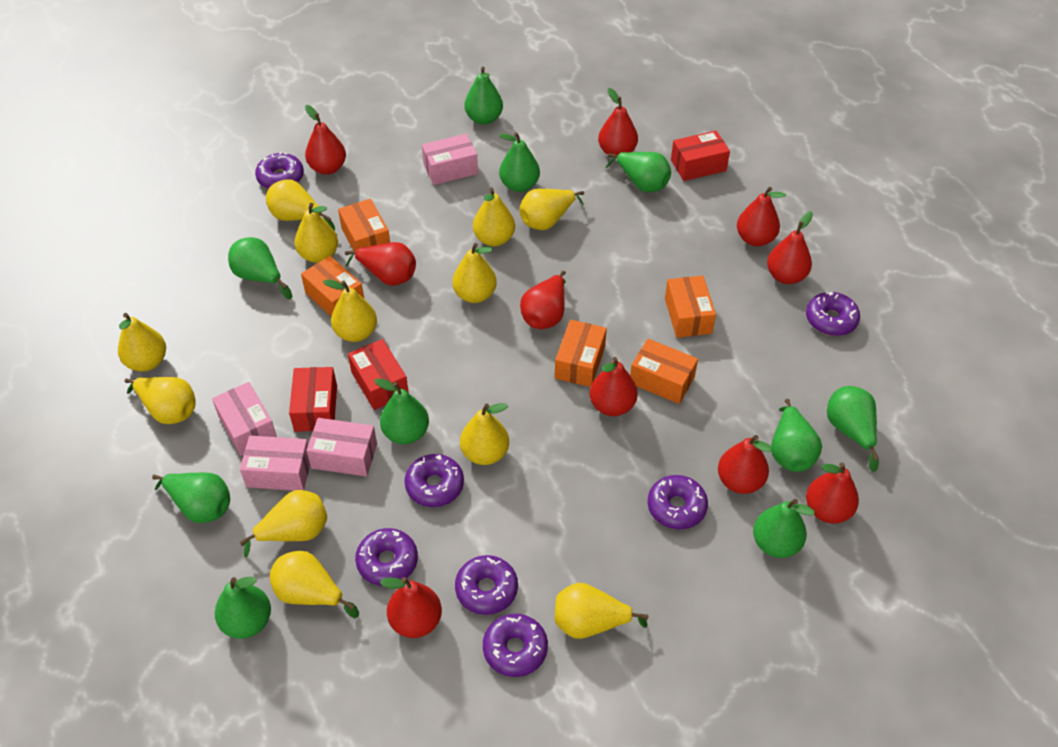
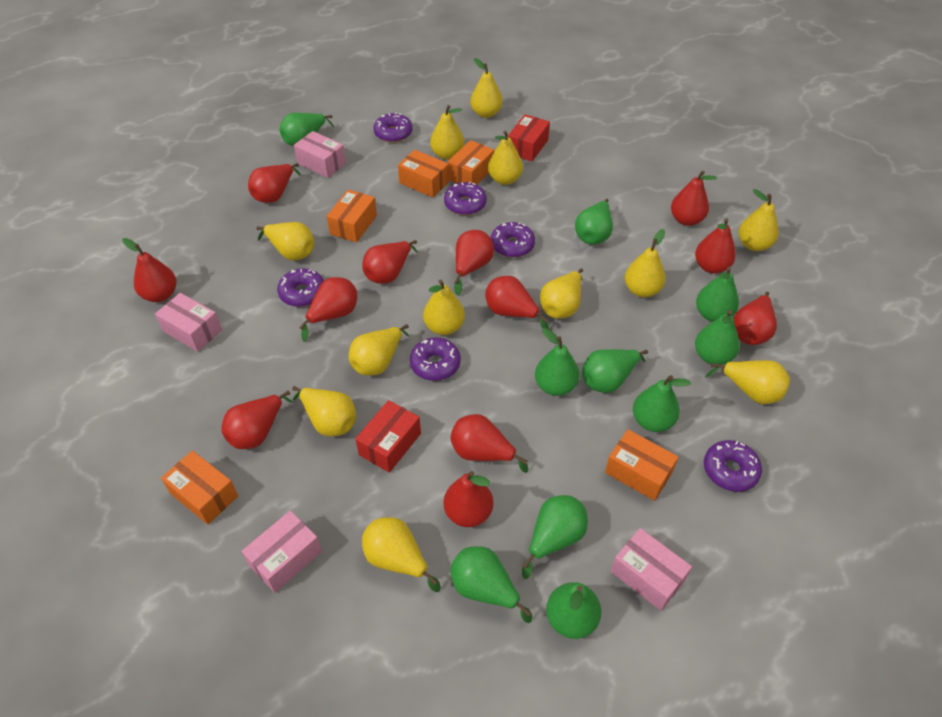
purple donut: [255,152,304,189] [355,528,418,586] [405,454,464,507] [455,555,518,615] [483,614,548,677] [648,475,708,529] [806,292,860,336] = 7 -> [277,268,324,307] [373,112,413,143] [410,338,461,381] [444,182,487,215] [491,222,535,258] [704,440,762,492] = 6
red box: [289,367,337,432] [348,339,409,410] [671,131,730,181] = 3 -> [355,400,421,473] [508,114,550,161] = 2
red pear: [305,105,346,175] [345,242,416,286] [380,577,442,638] [520,271,566,329] [590,357,638,416] [598,88,638,158] [718,435,772,494] [737,187,786,246] [767,211,813,284] [806,462,859,523] = 10 -> [122,238,176,302] [222,391,293,449] [248,163,301,203] [299,277,357,342] [362,240,417,284] [444,471,493,527] [450,414,528,473] [454,230,494,296] [485,276,549,329] [671,171,717,226] [695,218,736,274] [733,292,777,345] = 12

